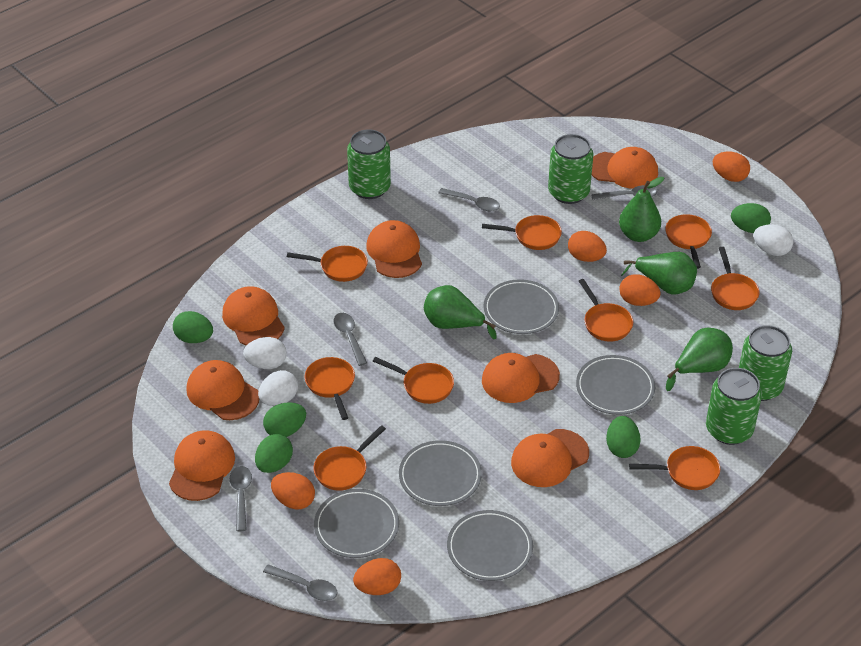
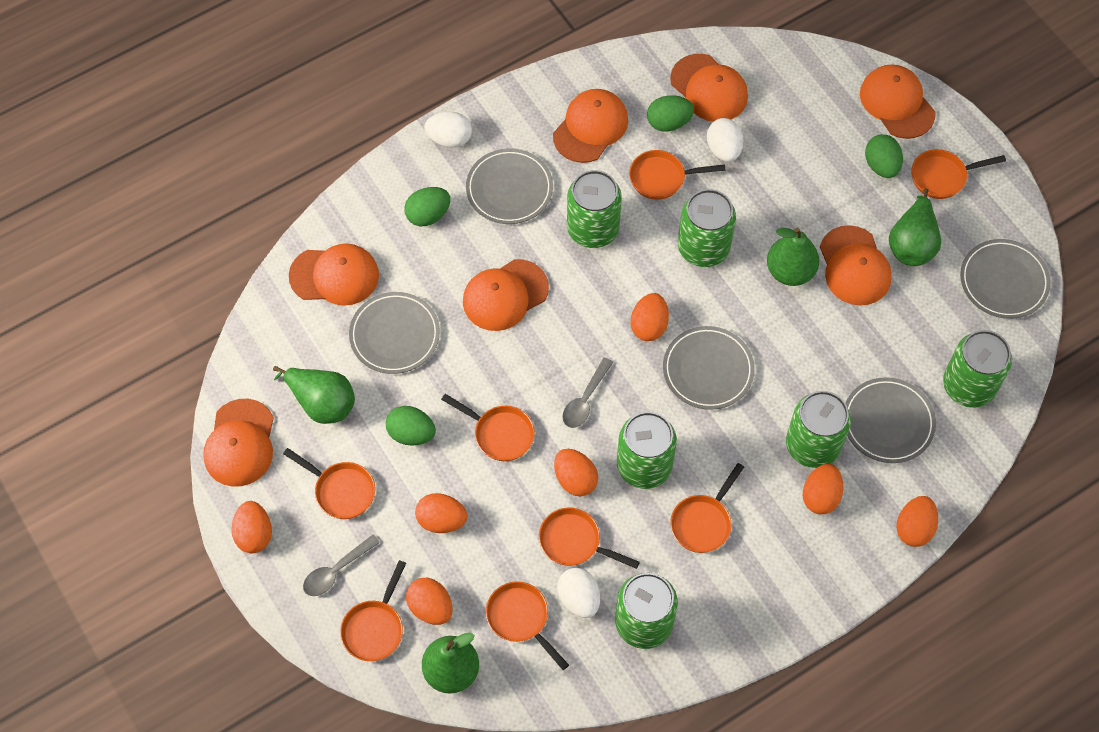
green can: [347,129,391,199] [548,134,594,204] [706,368,762,445] [739,325,792,401] = 4 -> [567,170,622,248] [615,573,678,649] [617,412,677,489] [678,189,736,267] [786,391,851,468] [943,330,1012,408] = 6
green egg: [173,311,213,343] [255,434,293,473] [263,402,306,437] [606,416,641,458] [731,203,771,233] = 5 -> [386,406,436,446] [404,187,450,226] [647,95,694,132] [865,134,903,178] = 4
grey spoon: [230,466,252,531] [263,564,338,601] [333,313,367,366] [438,188,500,212] [591,185,657,200] = 5 -> [303,535,380,596] [562,358,613,428] = 2
orange egg: [271,472,315,510] [353,558,401,595] [568,231,607,262] [619,275,661,306] [713,152,750,182] = 5 -> [231,501,272,553] [406,578,453,625] [415,493,467,533] [554,449,598,496] [631,293,669,341] [803,464,844,514] [896,496,938,547] = 7
orange pan: [287,246,368,282] [305,357,355,420] [313,425,386,491] [373,357,454,404] [482,215,562,250] [579,279,633,342] [629,446,720,490] [665,214,712,269] [711,247,759,310] = 9 -> [283,448,375,519] [340,560,406,661] [441,394,535,461] [486,581,569,670] [539,508,640,569] [629,150,726,200] [670,463,744,553] [911,149,1006,199] = 8

